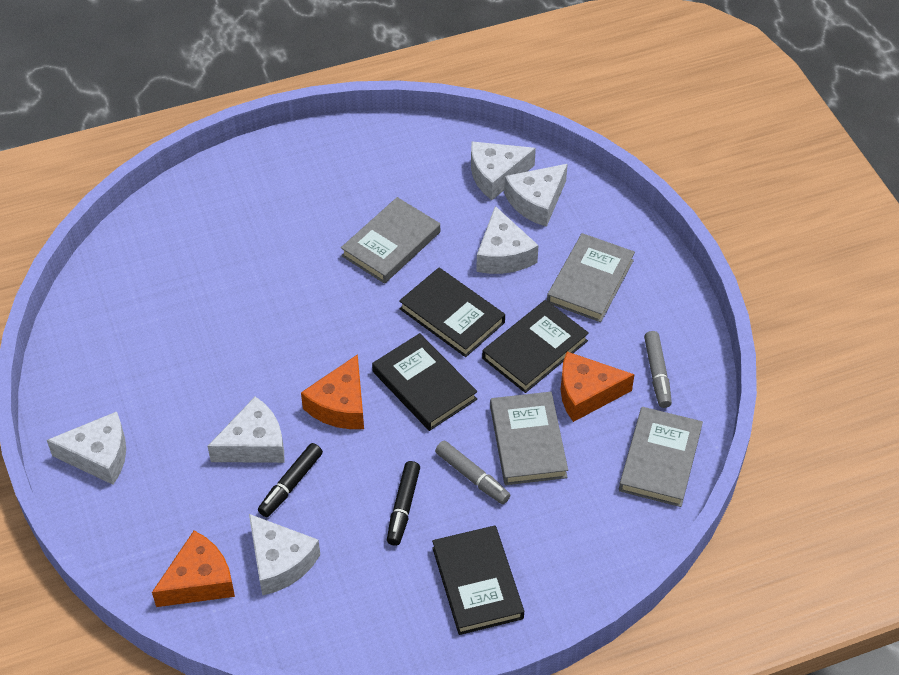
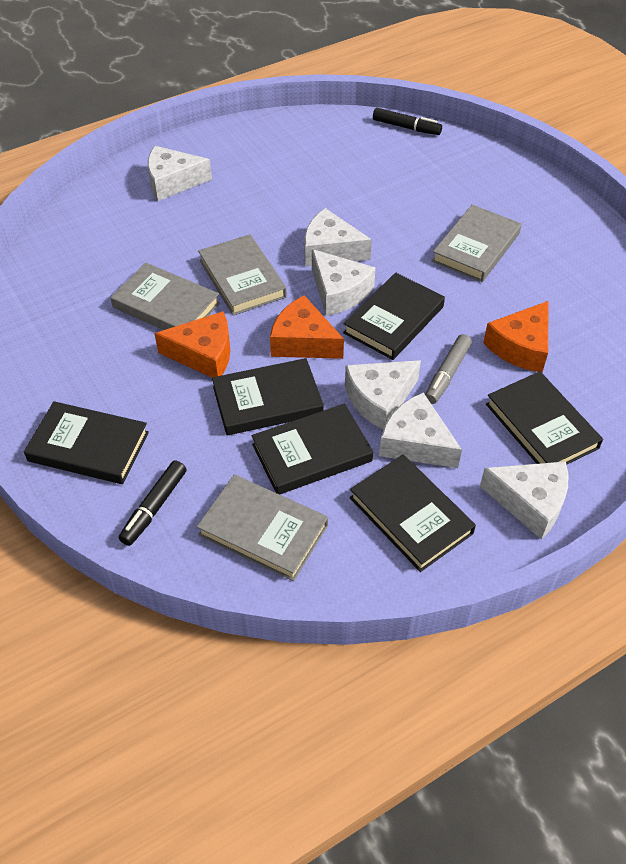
black book: [372,333,477,431] [399,268,505,357] [432,525,524,635] [482,300,589,393] = 4 -> [24,401,149,484] [212,358,324,435] [251,404,373,495] [343,272,445,360] [350,455,476,572] [486,371,603,465] = 6
grey marker: [435,441,510,504] [644,331,672,408] = 2 -> [425,334,472,404] = 1

